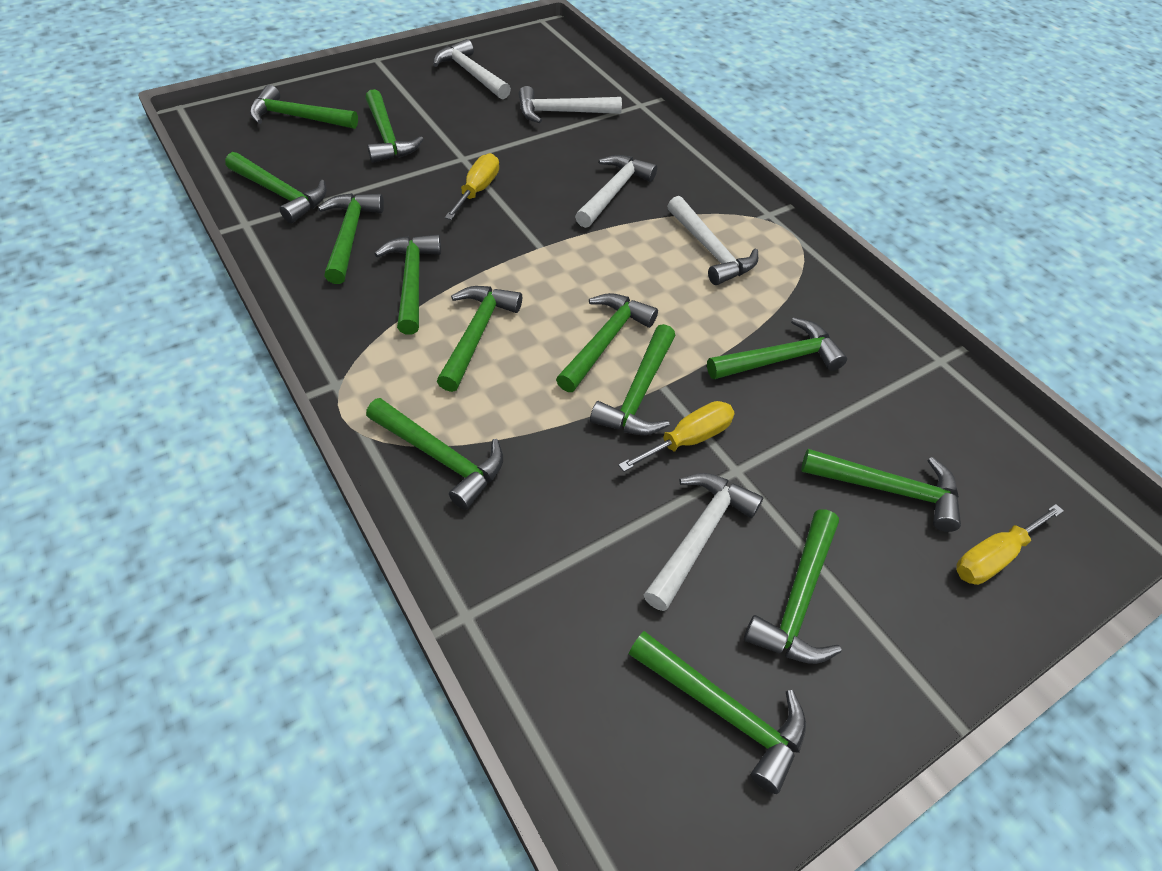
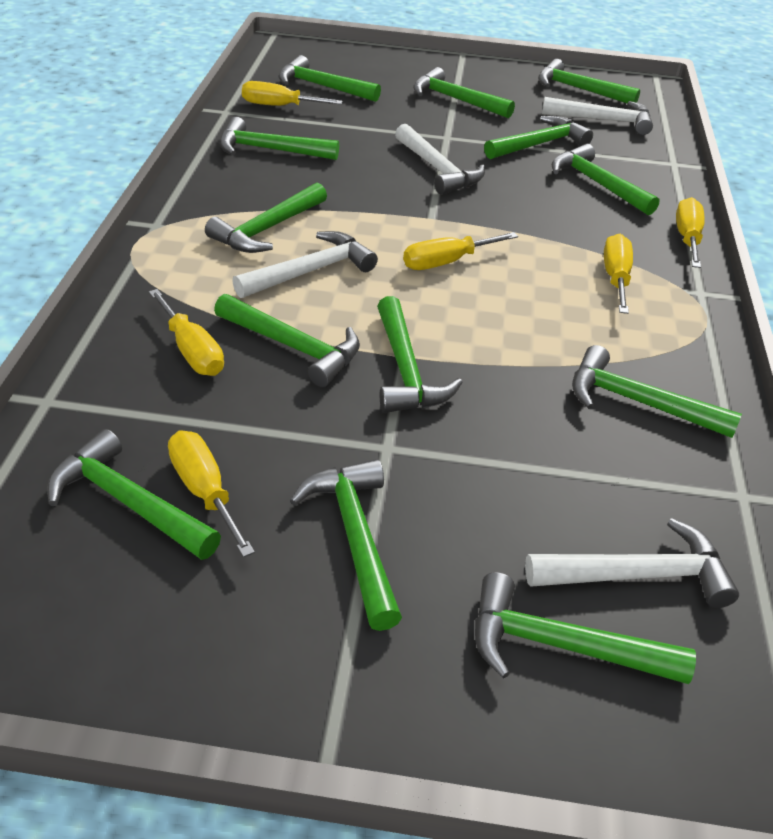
white hammer: [433,39,511,99] [519,86,622,123] [575,155,657,228] [644,473,764,611] [667,196,758,285] = 5 -> [232,231,378,298] [395,124,485,195] [525,518,739,608] [542,97,653,135] = 4
yellow screwdriver: [445,153,499,220] [618,401,735,472] [956,504,1064,585] = 3 -> [149,289,224,376] [168,431,255,557] [242,81,343,106] [403,232,518,270] [604,234,633,314] [676,197,705,268] = 6

